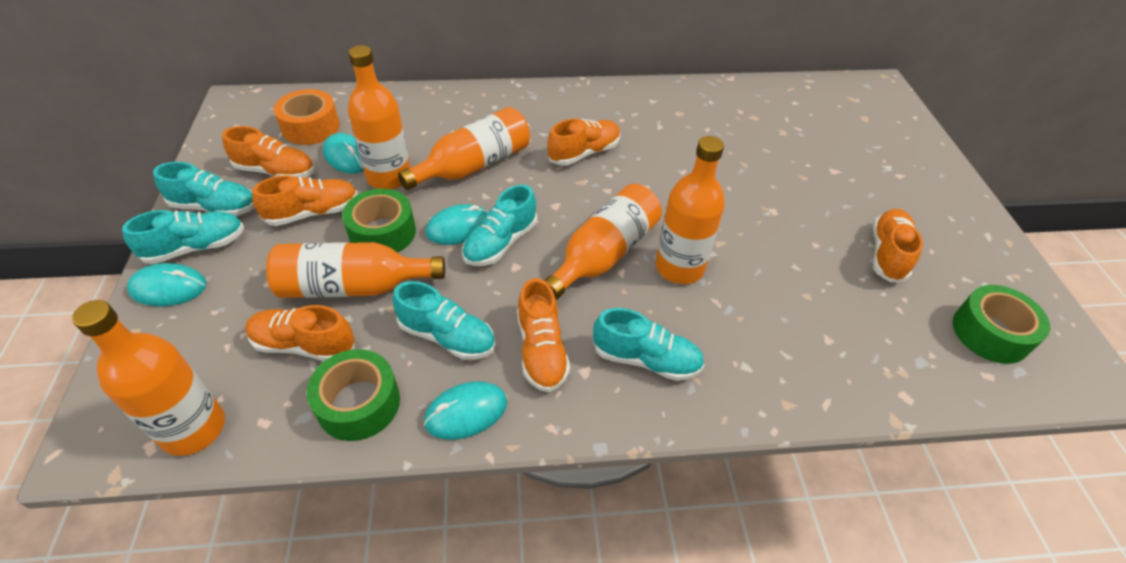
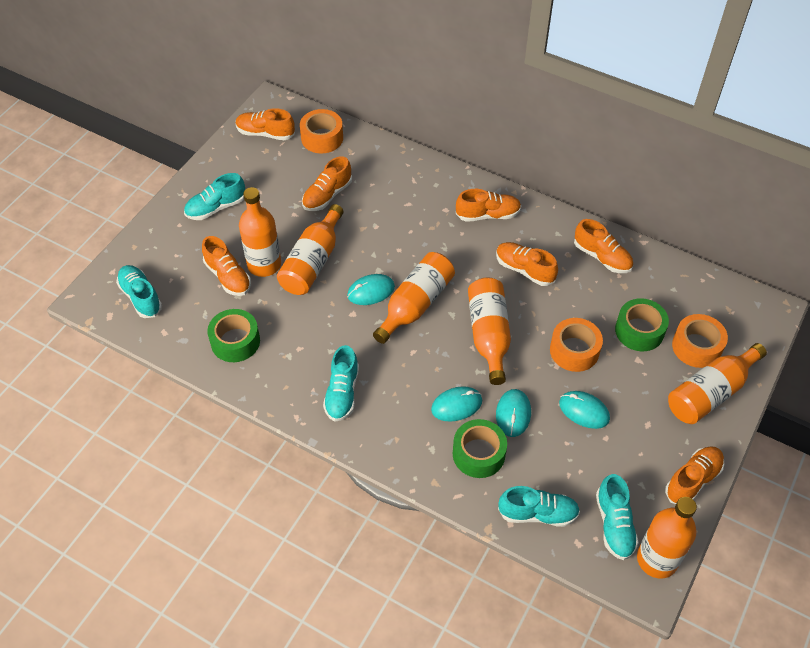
orange shoe: [222,126,315,178] [245,305,355,361] [252,175,358,226] [517,278,570,392] [547,119,621,166] [873,209,923,282] = 6 -> [202,236,251,296] [236,108,295,140] [302,156,352,211] [456,189,521,222] [496,242,558,286] [574,219,633,273] [665,446,725,504] = 7
orange tape: [274,89,340,145] = 1 -> [300,109,343,153] [550,318,603,372] [672,314,728,368] = 3

